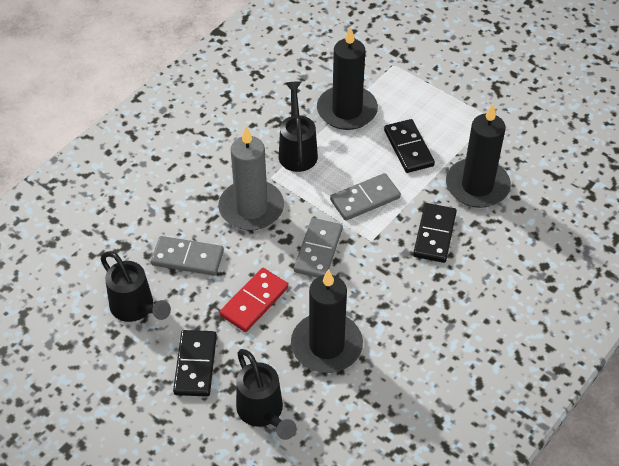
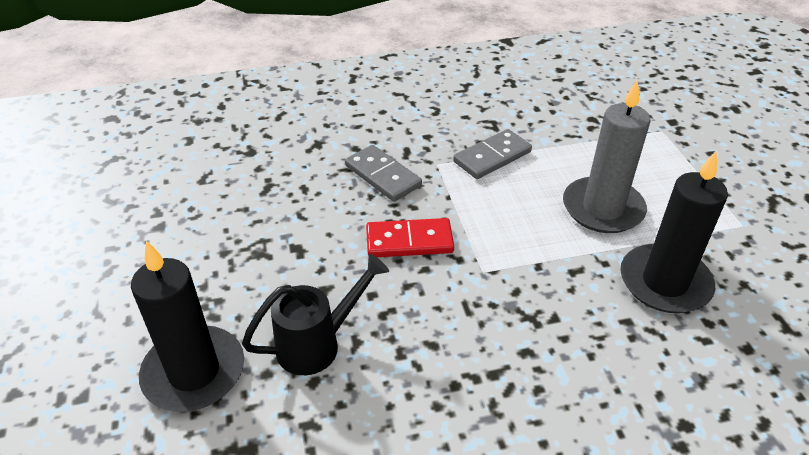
black candle: [291,269,363,373] [317,26,378,130] [446,104,511,208] = 3 -> [131,240,244,412] [620,150,728,313] = 2
black domino: [173,330,217,397] [384,119,435,173] [413,203,457,263] = 3 -> none = 0
black watering can: [101,251,171,322] [236,349,297,440] [279,82,318,172] = 3 -> [242,254,389,375] = 1
grey domino: [151,236,224,276] [294,218,343,278] [330,173,401,221] = 3 -> [345,145,422,202] [453,129,532,179] = 2

